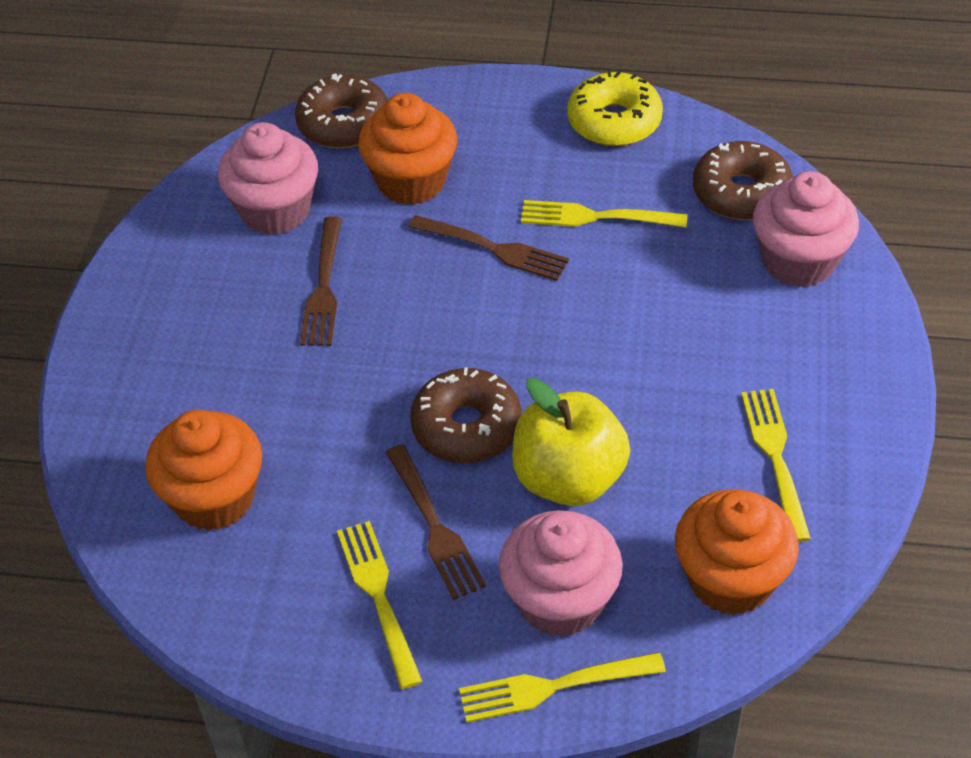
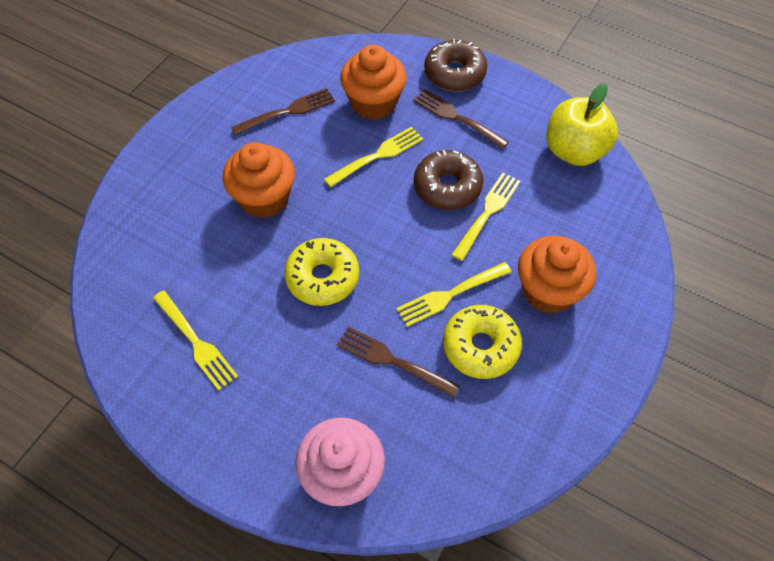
brown donut: [295,73,388,149] [410,367,522,463] [693,141,793,220] = 3 -> [414,150,483,210] [424,39,487,92] = 2
pink cupcake: [218,122,318,235] [499,510,623,637] [753,171,859,287] = 3 -> [295,418,385,506] = 1
yellow donut: [567,71,663,146] = 1 -> [284,238,359,306] [443,305,522,379] = 2

